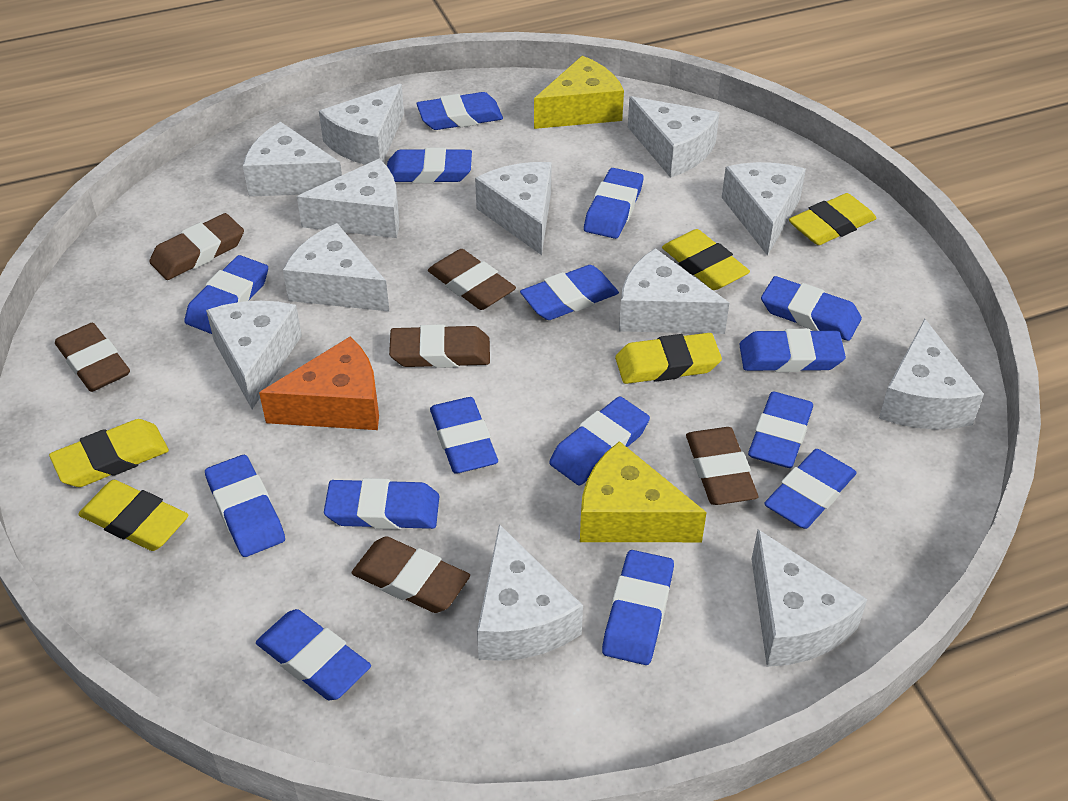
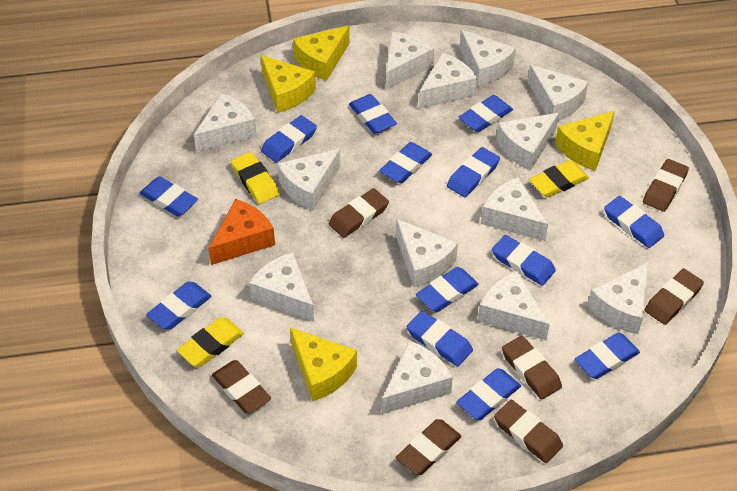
blue eraser: [184,255,268,334] [205,455,285,557] [256,609,371,700] [324,478,439,530] [387,148,472,183] [416,92,503,130] [430,397,498,474] [520,265,619,320] [549,396,650,486] [584,168,644,239] [602,550,674,665] [739,329,846,372] [748,392,813,468] [761,276,862,341] [764,449,856,529] = 15 -> [140,176,198,216] [146,282,211,330] [261,115,317,162] [349,94,397,134] [379,142,432,183] [407,311,473,367] [416,267,479,312] [447,147,500,197] [456,368,521,420] [458,95,513,132] [492,235,556,286] [575,333,640,379] [604,196,664,248] = 13
brown eraser: [55,323,130,392] [149,213,244,280] [351,536,470,613] [389,324,490,368] [428,249,516,310] [686,427,758,505] = 6 -> [212,360,271,414] [329,188,389,238] [396,419,462,475] [494,400,563,463] [502,336,562,399] [643,159,689,212] [645,269,704,325] = 7
white cheese: [206,301,302,409] [243,122,342,197] [283,223,389,311] [297,159,399,238] [319,84,404,165] [475,162,552,255] [477,524,583,661] [619,248,729,334] [628,96,720,178] [722,162,806,256] [752,530,867,667] [879,319,984,429] = 12 -> [194,93,257,152] [249,252,314,321] [277,149,341,211] [382,340,453,414] [386,32,434,90] [396,219,458,287] [419,52,478,109] [460,30,516,87] [478,271,550,341] [481,177,548,241] [496,113,559,171] [528,65,588,121] [587,263,648,334] = 13
yellow cheese: [534,56,624,129] [580,441,707,542] = 2 -> [260,55,316,113] [290,327,357,401] [293,25,350,81] [555,110,615,171] = 4
yellow eraser: [49,419,169,487] [78,480,189,551] [615,333,722,384] [662,229,750,290] [789,193,877,245] = 5 -> [177,317,244,367] [231,152,280,204] [529,160,589,197] = 3

